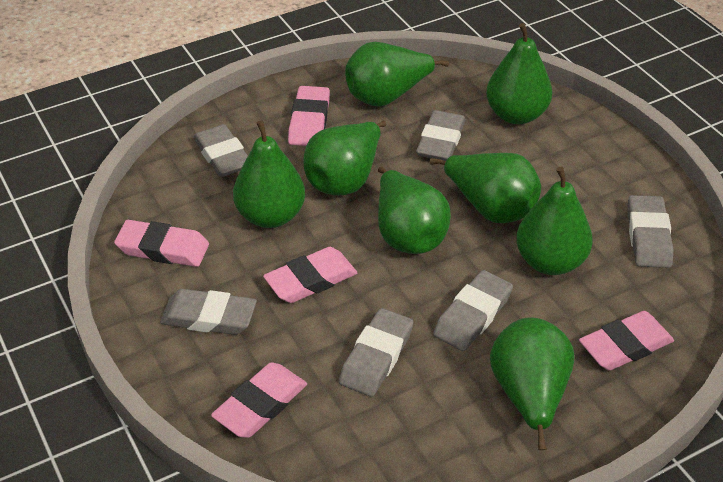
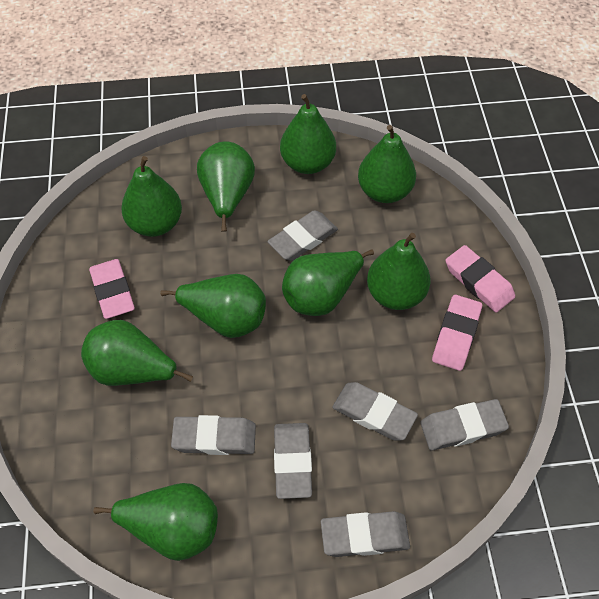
green pear: [233,121,305,228] [303,121,386,195] [345,42,449,107] [378,167,451,254] [430,153,541,223] [486,23,552,124] [490,317,574,450] [516,167,593,275] = 8 -> [81,320,193,386] [93,483,218,561] [121,156,182,237] [160,274,266,338] [197,141,255,232] [280,94,336,174] [282,249,374,316] [358,125,416,203] [367,233,430,310] = 9
pink eraser: [114,220,209,267] [211,362,307,438] [263,247,358,303] [288,86,330,146] [579,311,674,371] = 5 -> [89,259,135,319] [432,295,482,371] [446,245,515,313] = 3

